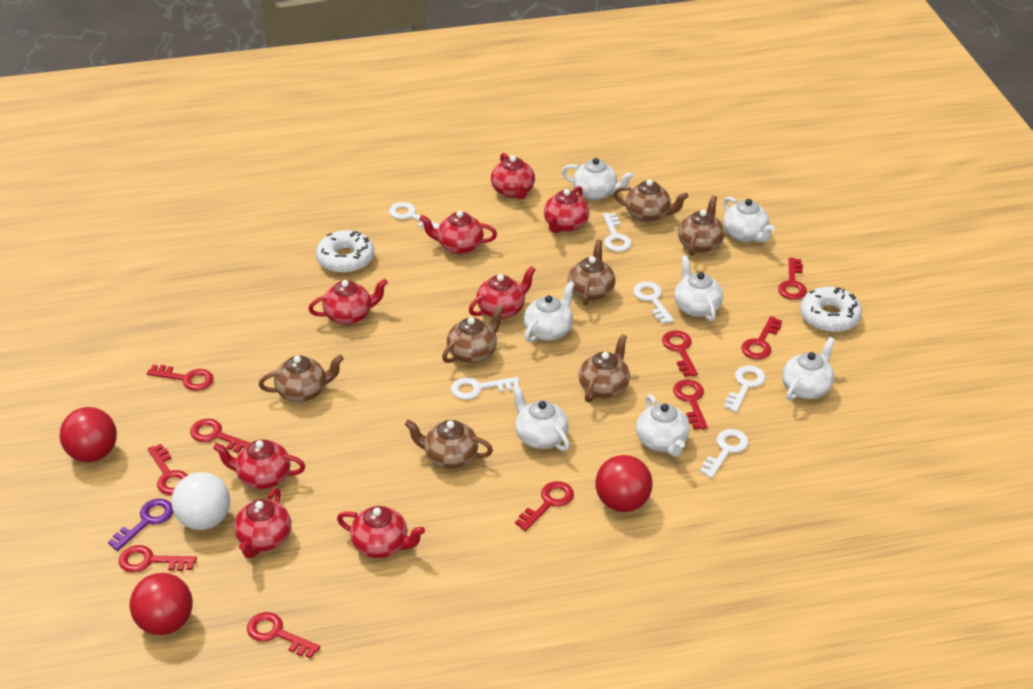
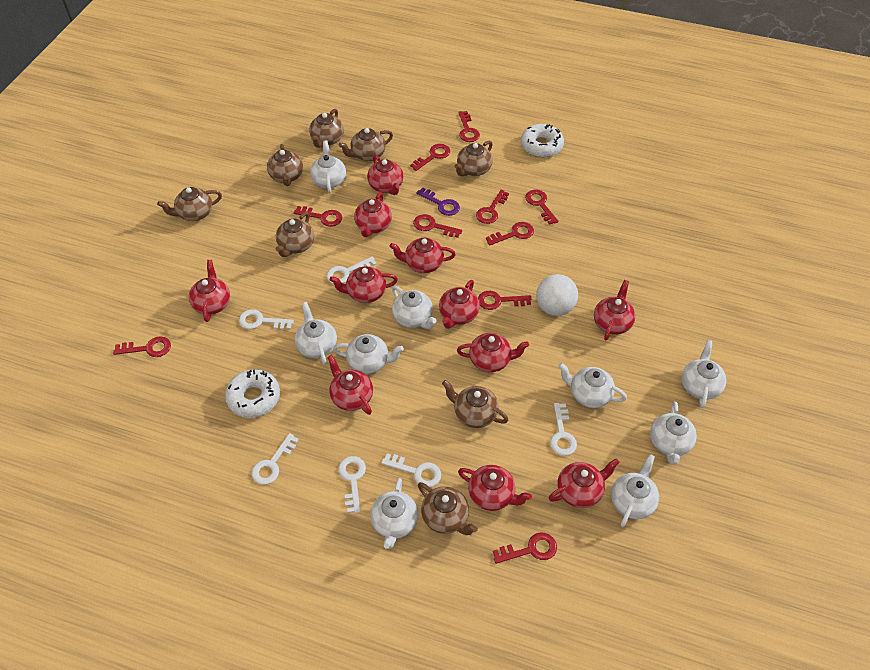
brown teapot: [259,355,344,402] [405,420,493,469] [442,305,504,363] [568,240,616,306] [579,334,630,402] [613,179,688,222] [678,196,724,256] = 7 -> [157,187,222,221] [267,144,303,186] [276,212,314,257] [309,109,344,148] [339,128,393,161] [418,482,478,535] [442,380,508,428] [454,141,493,176] = 8
red ball: [60,407,117,462] [130,573,193,635] [595,455,653,512] = 3 -> none = 0
red teapot: [213,439,305,489] [234,488,291,558] [308,278,388,325] [337,506,425,558] [419,211,497,255] [469,266,536,319] [491,153,535,199] [544,186,589,233] = 8 -> [189,260,230,322] [327,355,373,415] [330,266,398,303] [354,192,392,237] [367,155,403,195] [390,238,456,273] [439,280,480,329] [457,333,529,372] [458,465,532,511] [549,458,620,508] [594,280,636,340] = 11
white teapot: [512,384,570,451] [524,281,575,343] [562,158,633,200] [636,394,690,457] [674,255,723,321] [723,197,775,242] [782,337,835,401] = 7 -> [295,302,337,365] [310,140,346,193] [333,334,404,374] [370,478,418,549] [392,286,436,329] [558,363,627,408] [611,454,659,527] [650,401,697,465] [682,340,727,408] = 9

